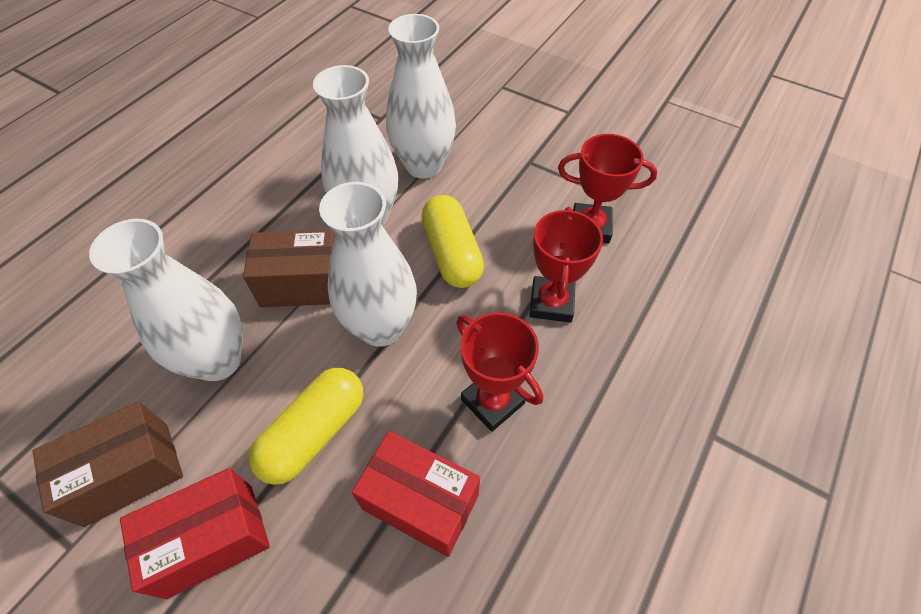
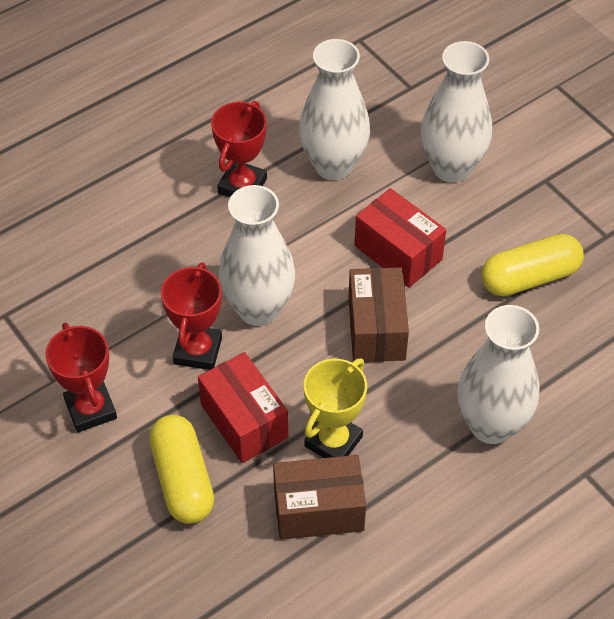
yellow trophy: none = 0 -> [304,358,367,458] = 1

